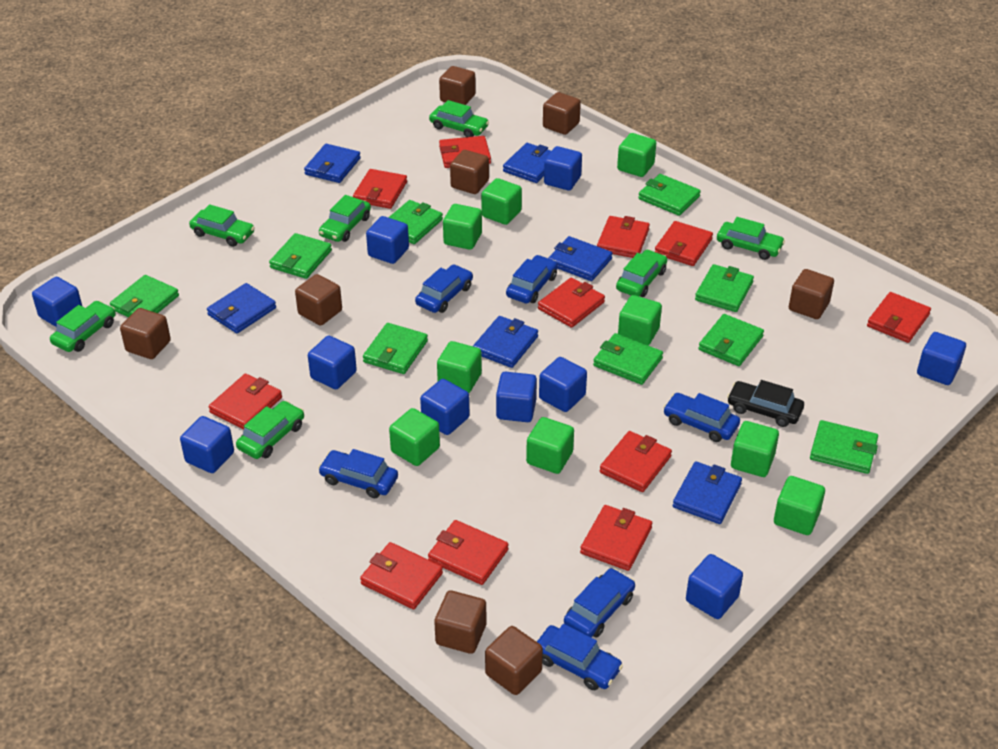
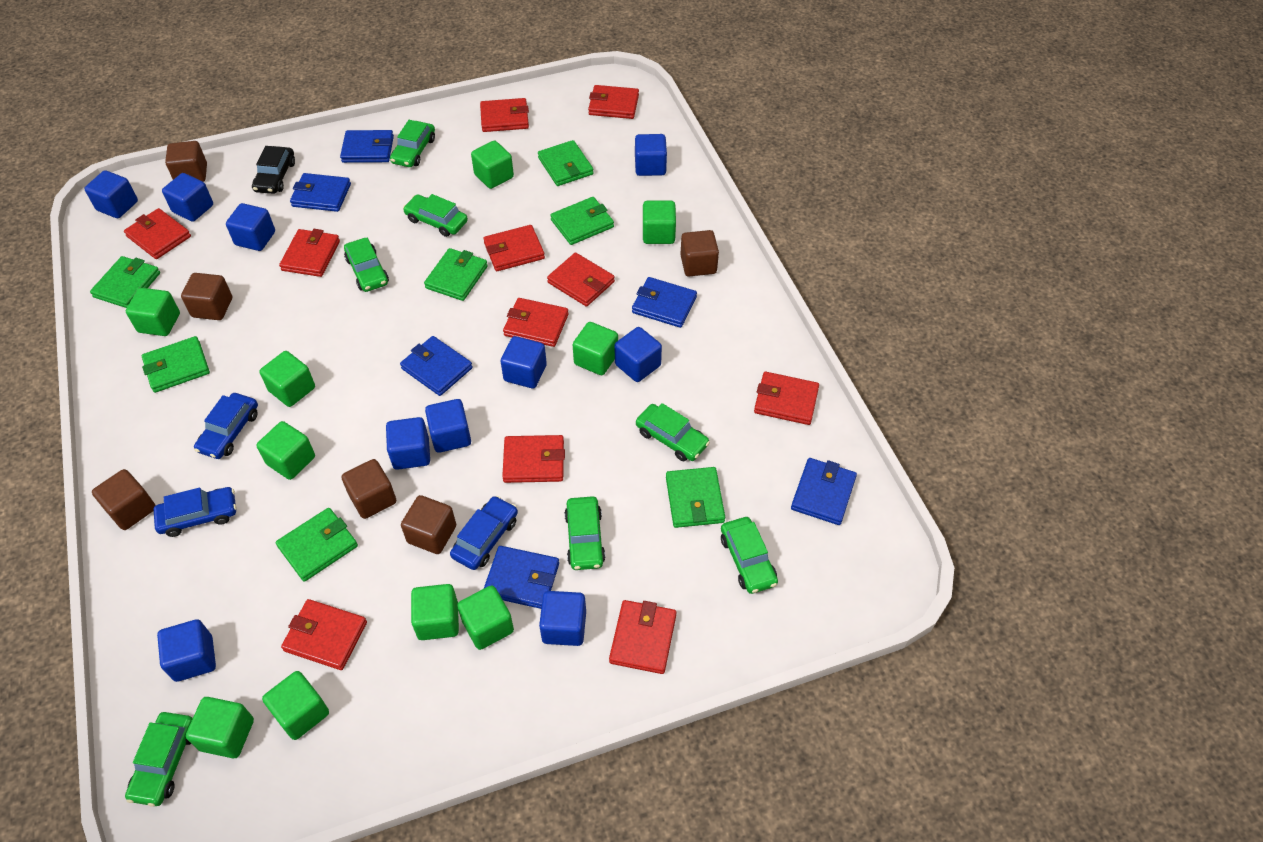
blue car: [318,449,398,498] [415,264,473,313] [506,255,558,304] [537,624,623,690] [564,568,635,638] [663,393,740,442] = 6 -> [153,487,237,537] [194,393,258,459] [450,496,518,570] = 3
brown cube: [120,308,171,359] [295,274,342,325] [434,590,486,654] [439,66,476,105] [450,150,489,194] [485,626,543,695] [543,92,581,135] [789,269,834,319] = 8 -> [92,469,156,530] [165,141,207,182] [181,273,232,320] [342,459,396,519] [401,495,456,554] [680,230,719,276] = 6
green cube: [389,408,440,466] [437,341,482,393] [443,204,482,250] [481,178,522,225] [526,417,574,474] [617,133,656,177] [618,295,662,346] [731,421,779,477] [774,476,825,535] = 9 -> [126,288,180,336] [186,697,254,758] [257,421,315,480] [259,351,315,407] [262,671,329,740] [411,584,459,640] [457,585,514,650] [471,141,514,189] [573,322,618,375] [643,201,676,244] = 10
green wallet: [110,275,179,318] [269,233,332,279] [363,323,428,374] [388,200,443,244] [593,333,663,385] [638,174,701,216] [695,264,754,312] [699,314,764,366] [810,420,878,474] = 9 -> [90,256,160,308] [142,336,210,393] [276,508,358,582] [424,248,488,301] [538,140,593,186] [550,197,614,245] [666,467,725,528] = 7

